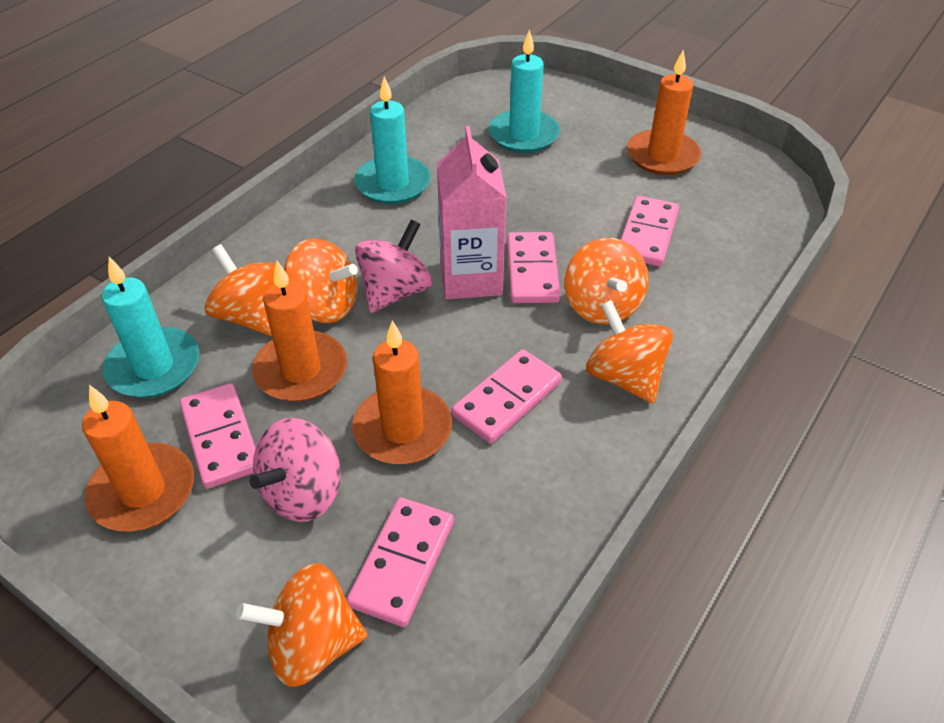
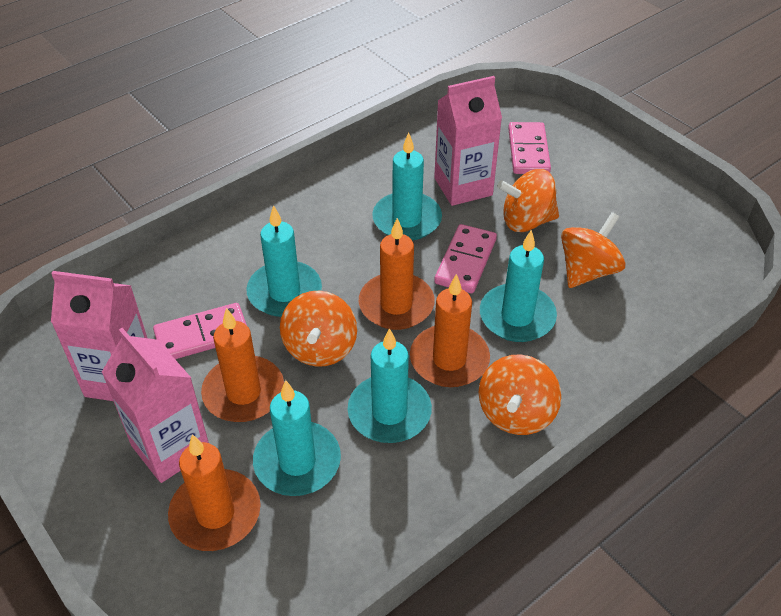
orange spinning top: [205,244,276,336] [237,563,367,687] [284,238,358,323] [565,238,649,324] [586,300,673,404] = 5 -> [280,291,357,367] [479,354,561,435] [497,169,559,232] [561,212,626,288] = 4
pink carton: [437,126,507,299] = 1 -> [51,271,147,401] [102,328,209,483] [434,76,502,206] = 3
pink domino: [180,383,256,489] [347,497,454,627] [452,349,562,443] [507,232,560,303] [621,196,679,267] = 5 -> [153,303,247,359] [434,224,497,293] [508,122,551,174] = 3
pink spinning top: [249,418,341,522] [355,220,432,313] = 2 -> none = 0
turquoise candle: [102,257,199,398] [354,76,431,204] [489,29,560,153] = 3 -> [246,205,322,317] [253,380,341,496] [348,328,432,443] [372,133,442,240] [480,230,557,342] = 5

